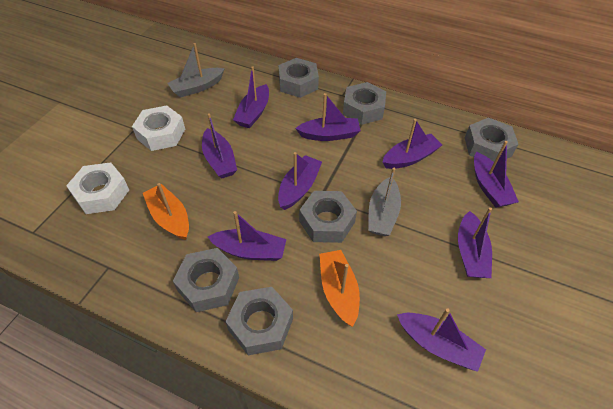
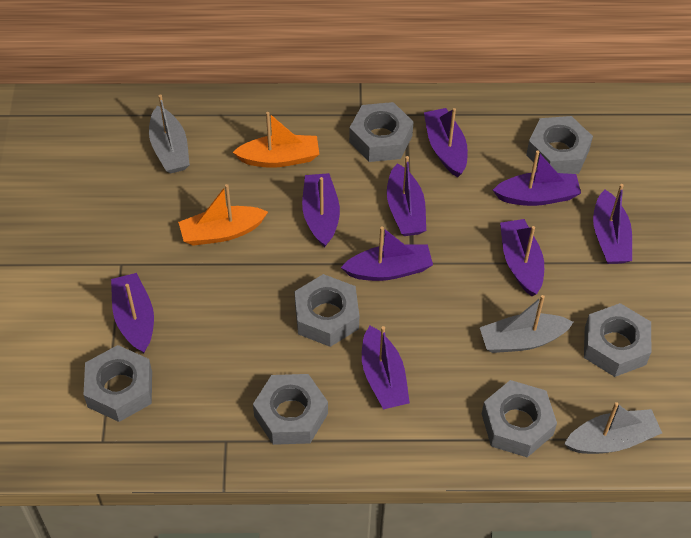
grey boat: [167,43,225,98] [368,168,401,236] = 2 -> [149,94,190,174] [480,295,574,353] [564,402,662,454] = 3
grey nut: [173,248,239,312] [225,287,293,355] [279,58,319,98] [299,191,357,243] [343,82,386,125] [465,118,518,162] = 6 -> [84,345,152,422] [253,374,328,445] [295,274,359,347] [349,102,413,162] [482,380,557,457] [526,116,593,174] [584,303,651,377] = 7
white nut: [66,162,129,214] [132,106,185,151] = 2 -> none = 0

